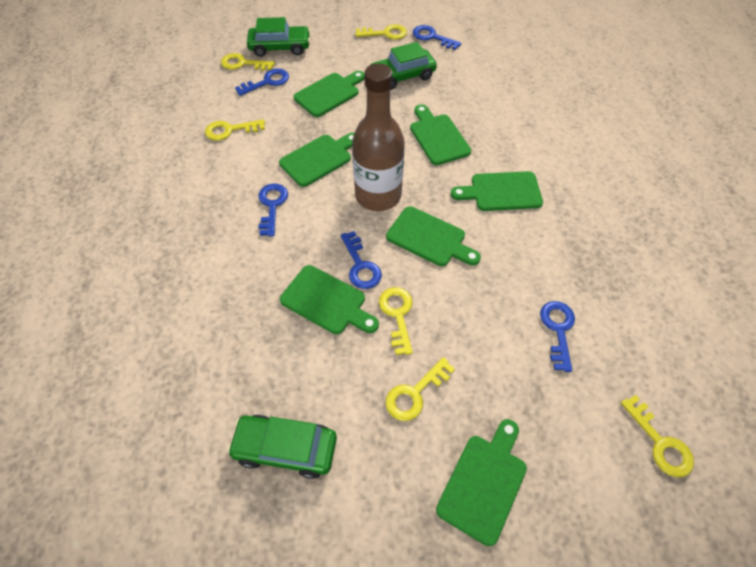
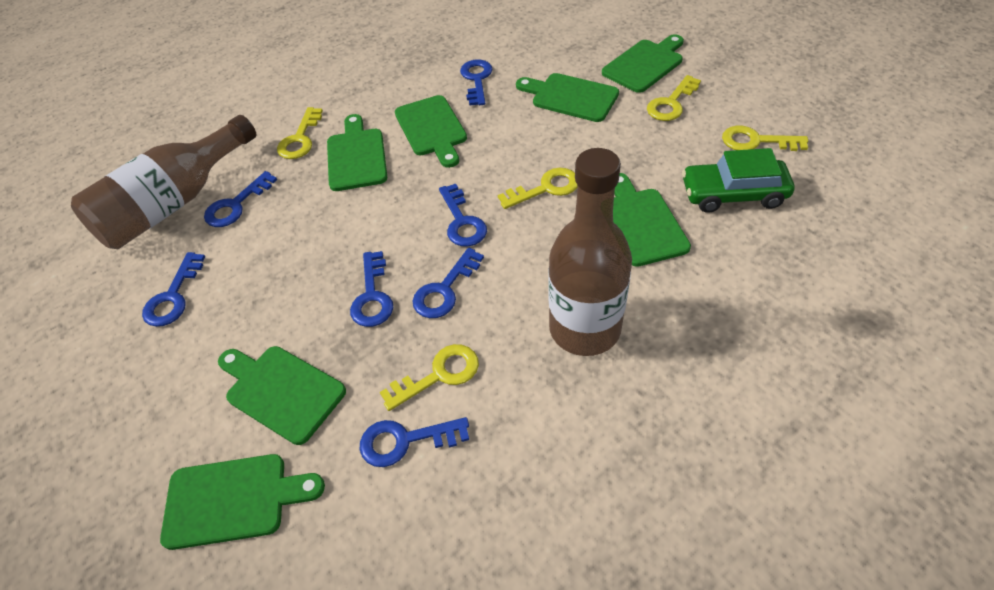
blue key: [235,69,289,96] [258,183,288,236] [341,231,382,289] [413,25,461,50] [540,301,575,372] = 5 -> [142,252,205,327] [204,171,277,227] [350,251,393,327] [360,417,469,467] [413,248,484,318] [439,184,487,247] [460,60,493,106] = 7
brown bottle: [352,63,405,211] = 1 -> [71,115,256,249] [549,148,632,356] = 2
green car: [227,415,337,479] [247,17,310,57] [371,42,437,90] = 3 -> [682,148,794,213] = 1
yellow key: [205,119,265,141] [221,53,275,71] [355,24,407,40] [379,287,413,355] [386,357,455,421] [621,395,694,477] = 6 -> [277,107,323,159] [380,344,479,411] [498,168,578,209] [647,75,701,121] [722,126,808,151] = 5

